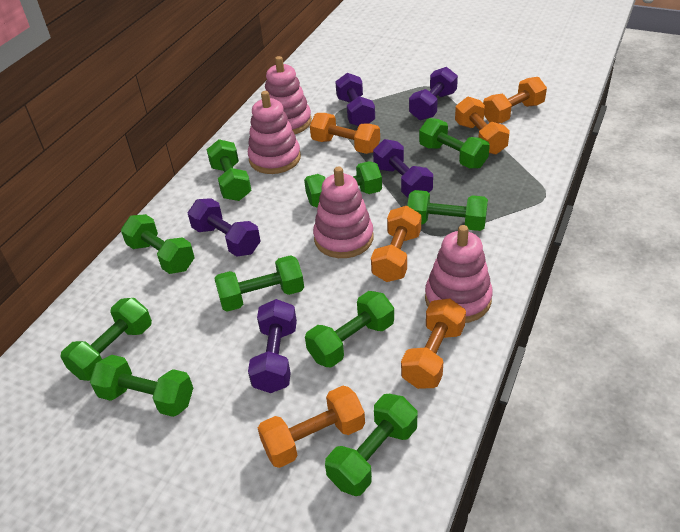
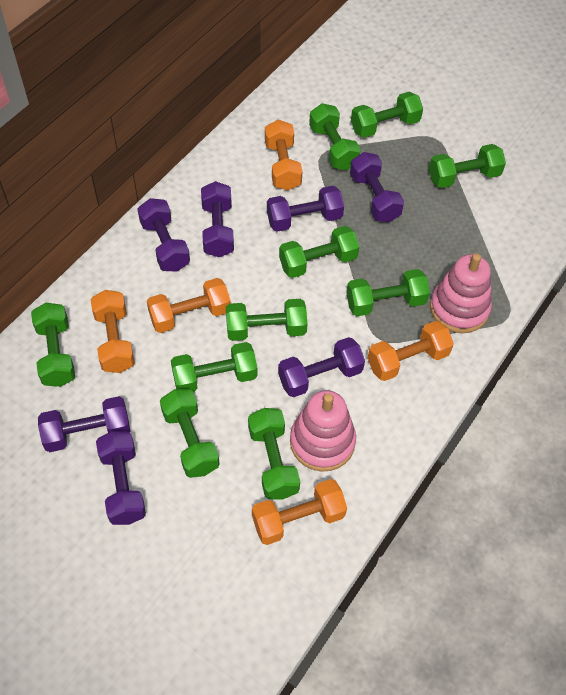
orange dumbbell: [258,386,365,468] [310,113,380,154] [371,206,421,282] [401,298,466,389] [455,97,510,155] [483,77,547,123] = 6 -> [91,290,135,373] [147,278,231,333] [252,479,347,545] [265,120,302,191] [368,321,454,381] = 5
pink stacking toy: [248,91,301,174] [265,56,312,134] [313,167,374,258] [425,225,493,323] = 4 -> [290,390,356,472] [430,253,492,333] = 2
purple dumbbell: [188,198,261,257] [248,299,297,393] [335,73,375,126] [373,139,433,198] [409,67,458,120] = 5 -> [38,396,130,452] [96,431,146,525] [138,198,190,272] [201,181,234,257] [267,186,344,232] [278,337,365,397] [350,152,404,222] = 7

